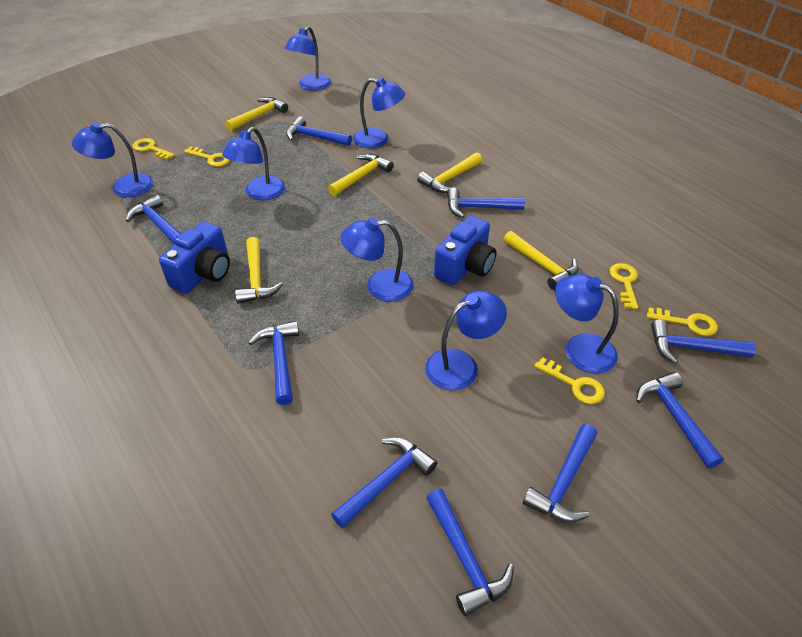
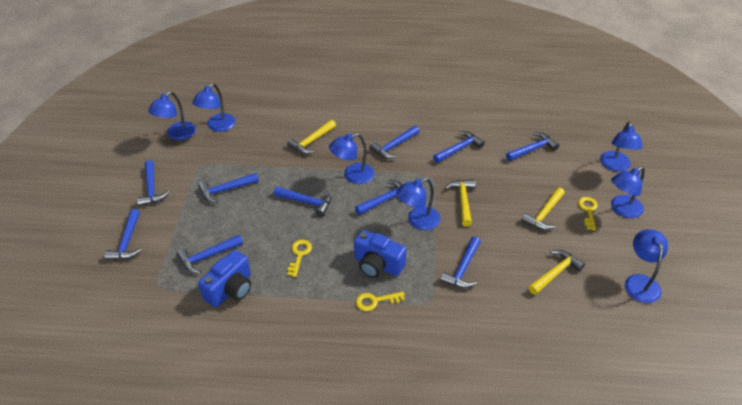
blue hammer: [126,195,181,245] [249,321,299,405] [286,116,352,146] [331,437,437,528] [426,489,514,616] [447,187,525,218] [523,424,597,523] [636,372,724,468] [651,319,756,364] = 9 -> [104,209,142,260] [137,160,169,207] [177,235,243,273] [198,173,259,203] [274,187,331,217] [355,180,403,215] [369,126,419,159] [433,131,485,163] [440,236,481,288] [506,132,559,161] = 10
yellow hammer: [225,97,288,131] [235,237,283,304] [328,154,394,196] [417,152,482,193] [503,231,579,290] = 5 -> [287,120,336,154] [445,179,476,226] [521,187,565,230] [528,250,585,295] = 4
yellow key: [132,138,175,160] [184,146,230,167] [534,357,605,404] [610,263,638,309] [647,308,718,336] = 5 -> [287,240,312,277] [356,292,405,311] [578,197,598,230] = 3

